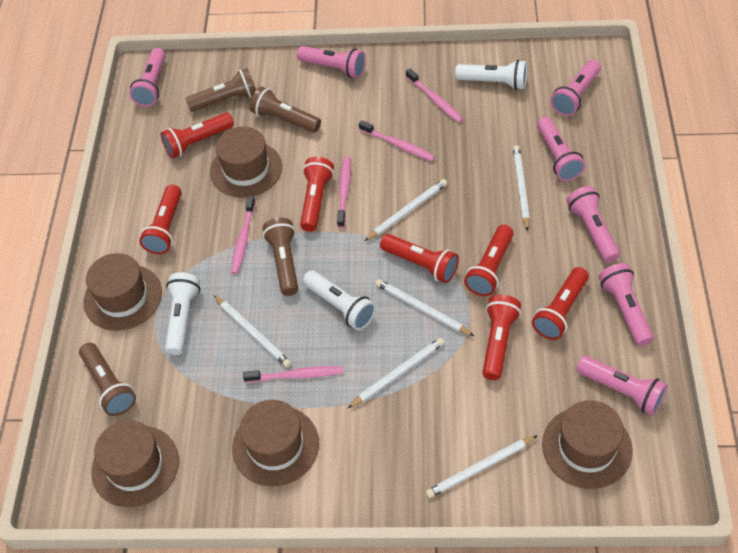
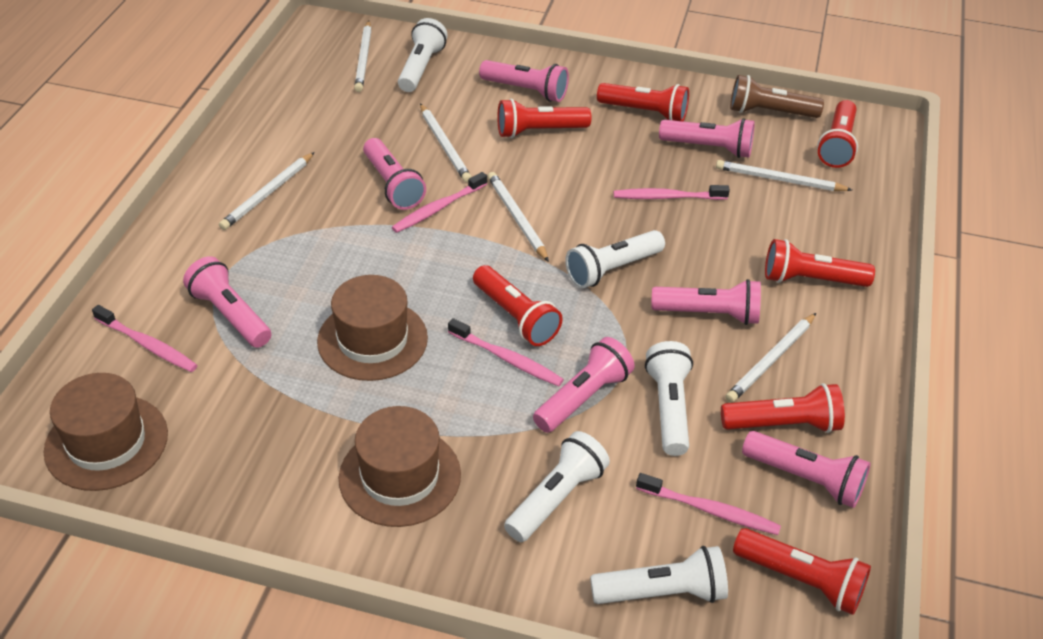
brown flashlight: [79,343,136,416] [185,68,256,112] [250,87,321,133] [263,218,298,296] = 4 -> [730,75,824,118] = 1
brown hat: [83,253,162,331] [91,420,179,507] [210,127,282,198] [232,400,319,487] [542,400,633,489] = 5 -> [44,373,168,491] [317,275,428,381] [339,406,461,527] = 3
white flashlight: [165,272,200,355] [303,270,376,330] [455,60,527,90] = 3 -> [398,18,448,92] [504,431,610,542] [565,230,665,288] [590,546,728,604] [645,341,693,456] = 5

